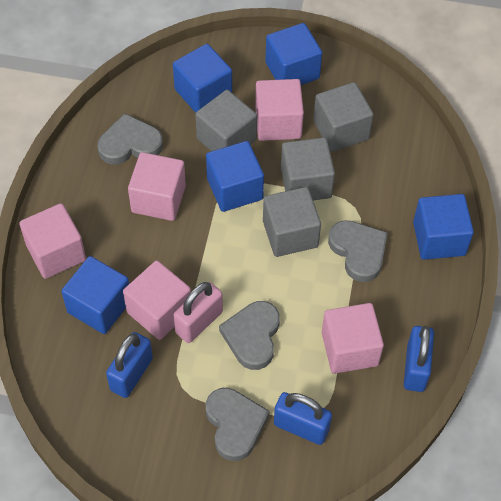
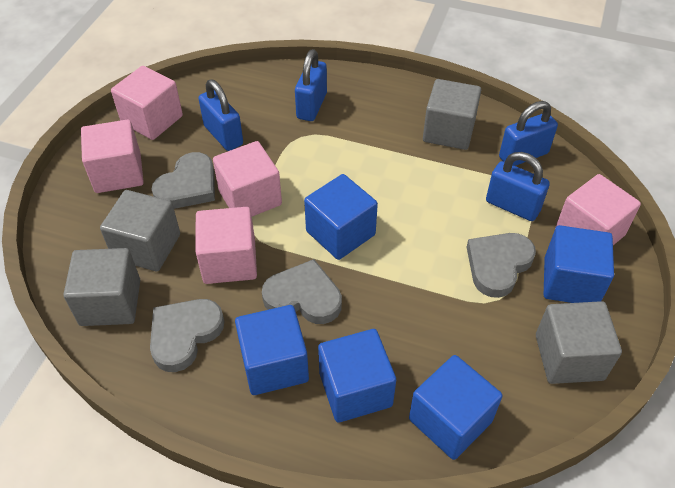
blue padlock: [106,332,153,398] [274,392,332,445] [404,326,434,392] = 3 -> [198,79,243,151] [295,49,327,121] [486,152,550,221] [499,101,558,166] = 4
pink padlock: [174,282,223,343] = 1 -> none = 0

